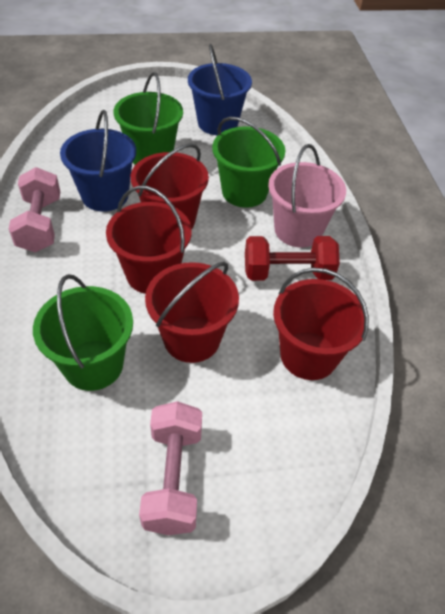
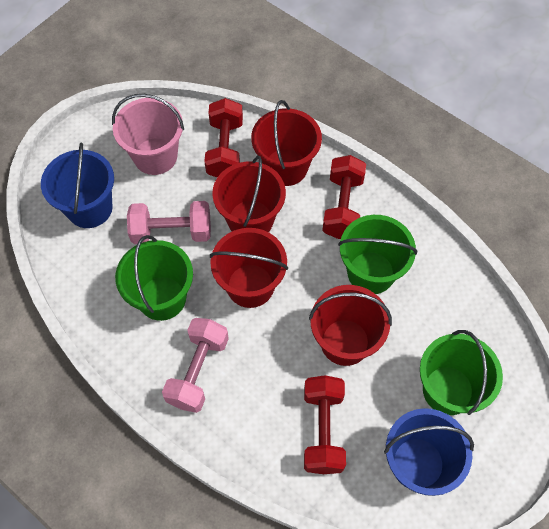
red dumbbell: [245,236,340,281] = 1 -> [204,98,243,177] [304,375,346,474] [322,155,366,239] = 3

